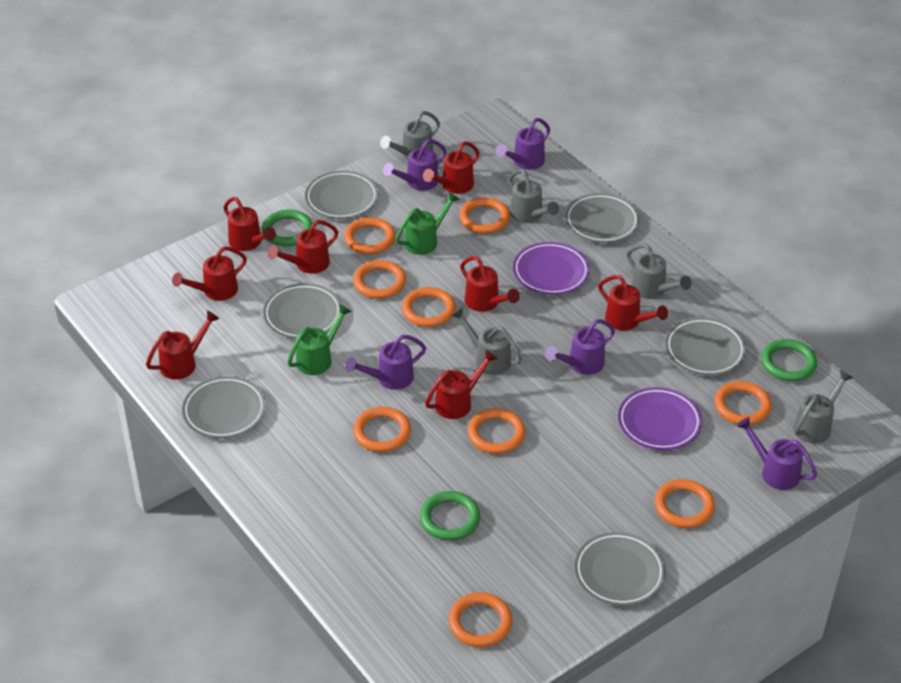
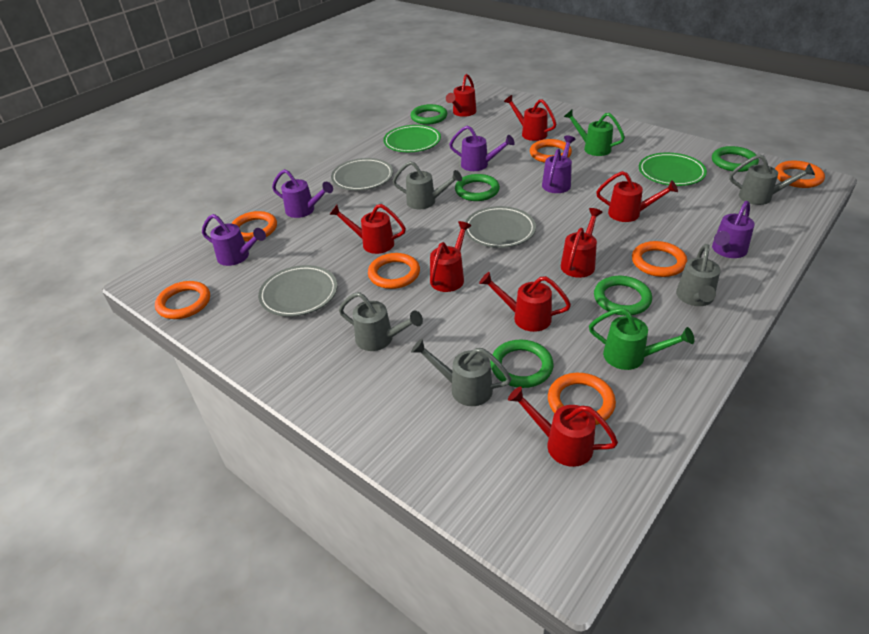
green plate: none = 0 -> [383,125,441,152] [639,153,707,186] = 2
green ring: [262,210,313,246] [420,491,480,541] [761,339,817,381] = 3 -> [410,104,447,125] [455,174,500,201] [490,340,554,388] [594,276,652,316] [712,146,759,172] = 5
grey plate: [182,376,266,438] [263,283,342,339] [305,171,378,219] [565,193,640,243] [574,532,666,606] [665,317,746,375] = 6 -> [258,265,337,317] [331,158,393,191] [465,206,536,248] = 3
orange ring: [344,217,396,254] [353,260,406,299] [353,407,411,452] [402,287,456,327] [448,592,512,647] [459,197,510,234] [468,408,525,454] [655,479,715,528] [714,381,772,425] = 9 -> [155,281,210,319] [231,211,277,242] [368,253,420,289] [530,139,572,163] [548,373,616,425] [632,241,687,277] [775,161,825,188] = 7
purple plate: [513,242,590,295] [618,387,702,450] = 2 -> none = 0

